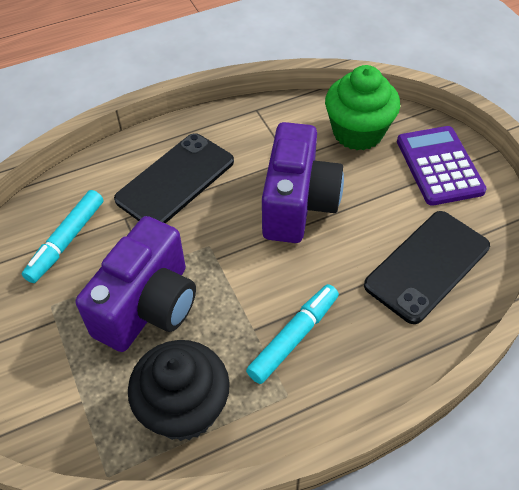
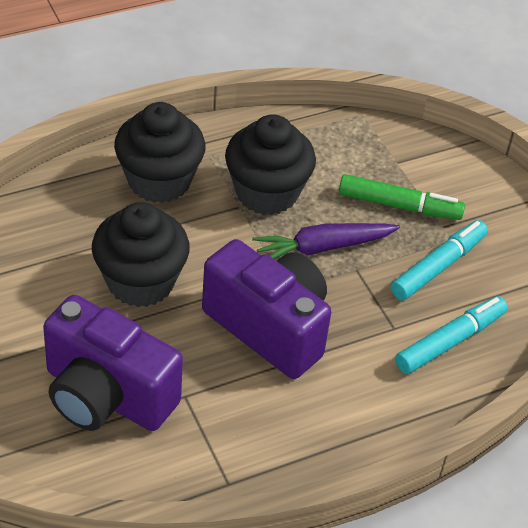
black cupcake: [128,340,230,441] = 1 -> [92,202,190,307] [114,102,206,203] [225,114,316,215] = 3
black phone: [114,133,234,223] [364,211,490,324] = 2 -> none = 0
green cupcake: [325,65,400,150] = 1 -> none = 0
green marker: none = 0 -> [339,174,465,220] = 1
purple calculator: [397,126,487,206] = 1 -> none = 0
purple carrot: none = 0 -> [252,223,400,259] = 1

